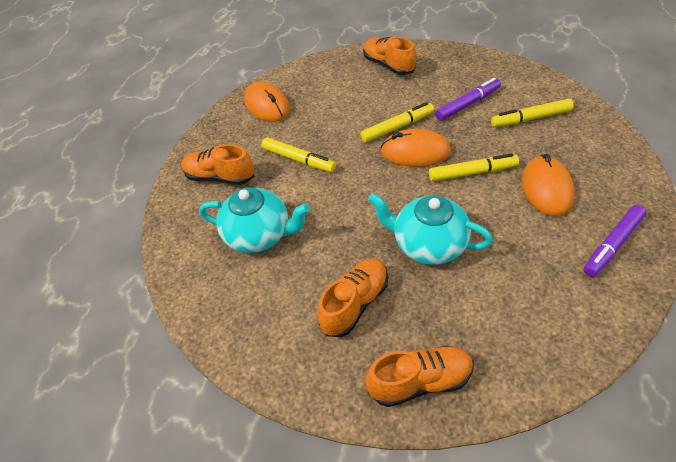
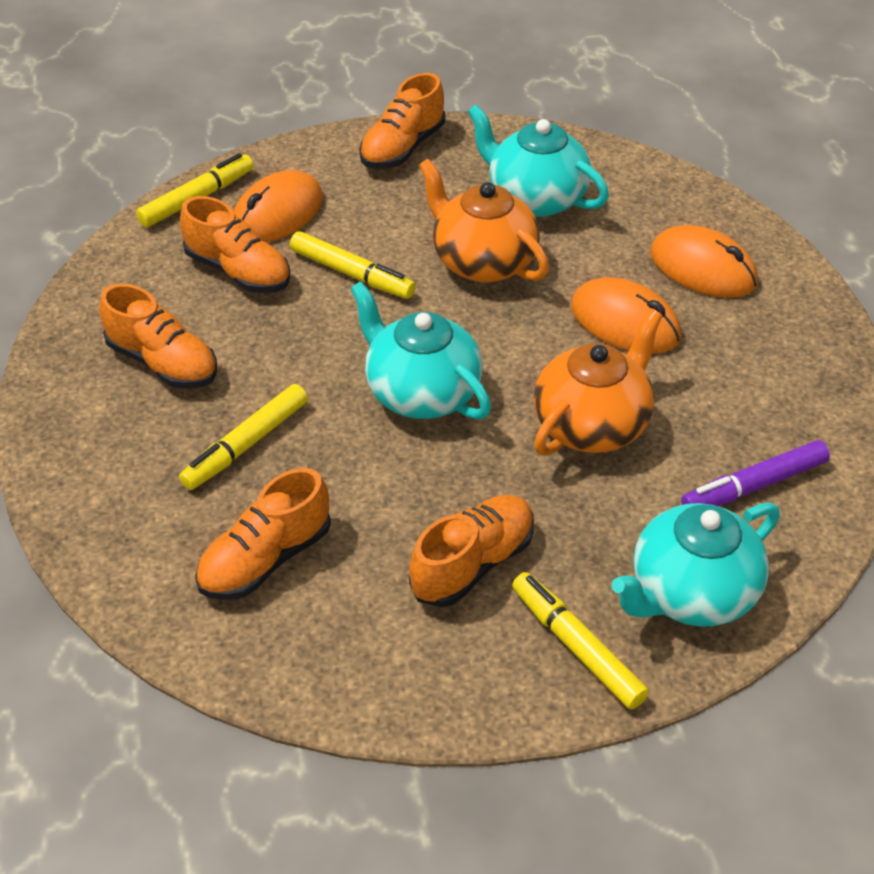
orange shoe: [181,144,254,185] [317,258,388,337] [363,37,416,75] [366,346,474,407] = 4 -> [99,284,217,389] [180,196,290,293] [195,468,331,600] [359,73,445,169] [409,495,534,607] = 5
orange teapot: none = 0 -> [419,159,549,283] [534,309,663,456] = 2
purple marker: [435,78,501,121] [584,205,646,277] = 2 -> [681,440,830,506] = 1
turquoise teapot: [199,187,310,253] [368,193,493,265] = 2 -> [350,281,491,419] [467,104,609,217] [611,503,780,627] = 3

